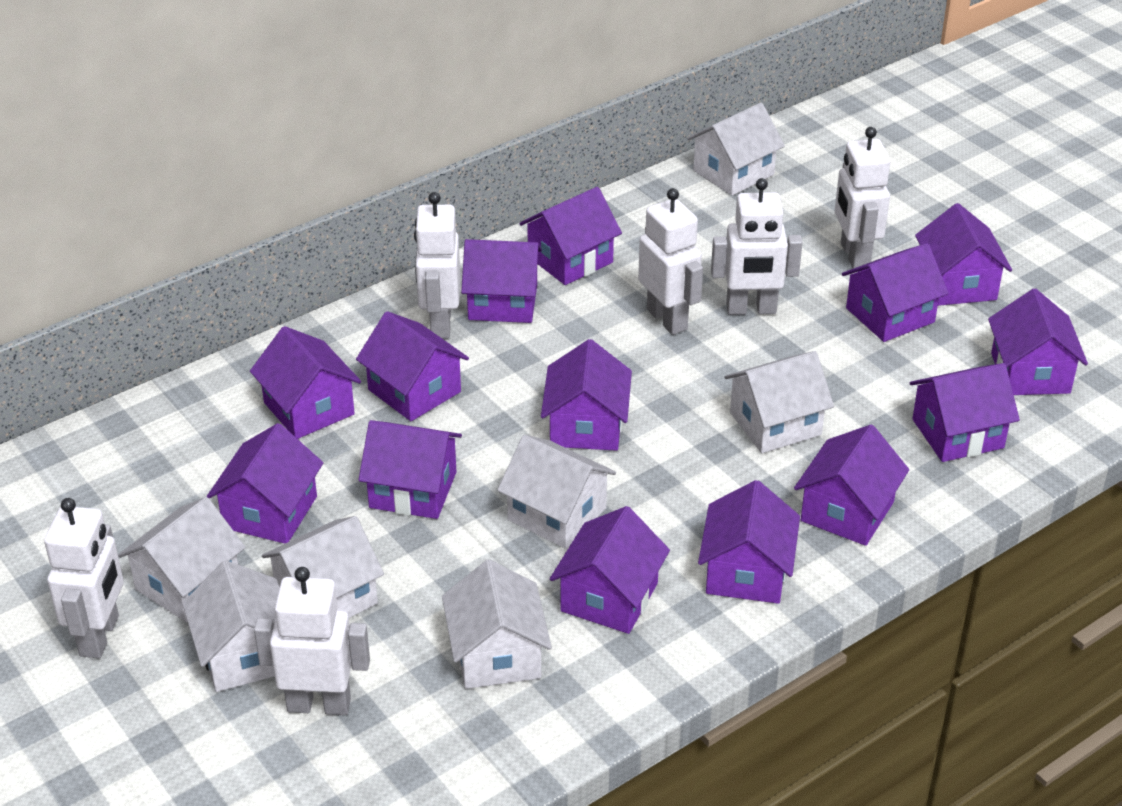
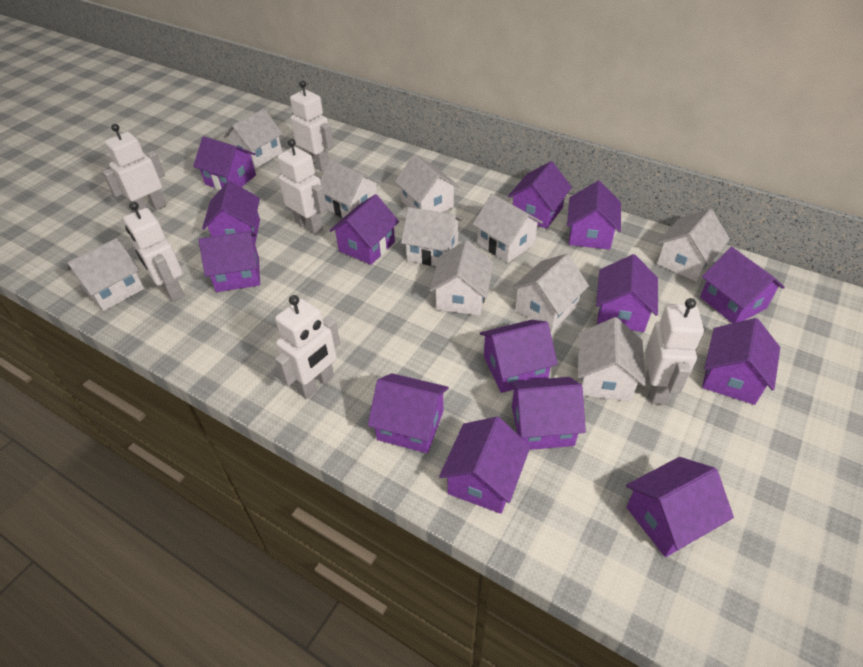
white house: [118,497,246,622] [182,560,280,692] [262,516,384,618] [442,559,552,689] [497,435,616,549] [687,103,785,196] [724,351,834,453] = 7 -> [67,238,144,311] [224,109,283,168] [320,160,381,218] [395,155,459,212] [401,207,462,266] [429,240,494,316] [473,194,543,263] [511,254,589,331] [577,317,646,401] [657,209,730,282] = 10

